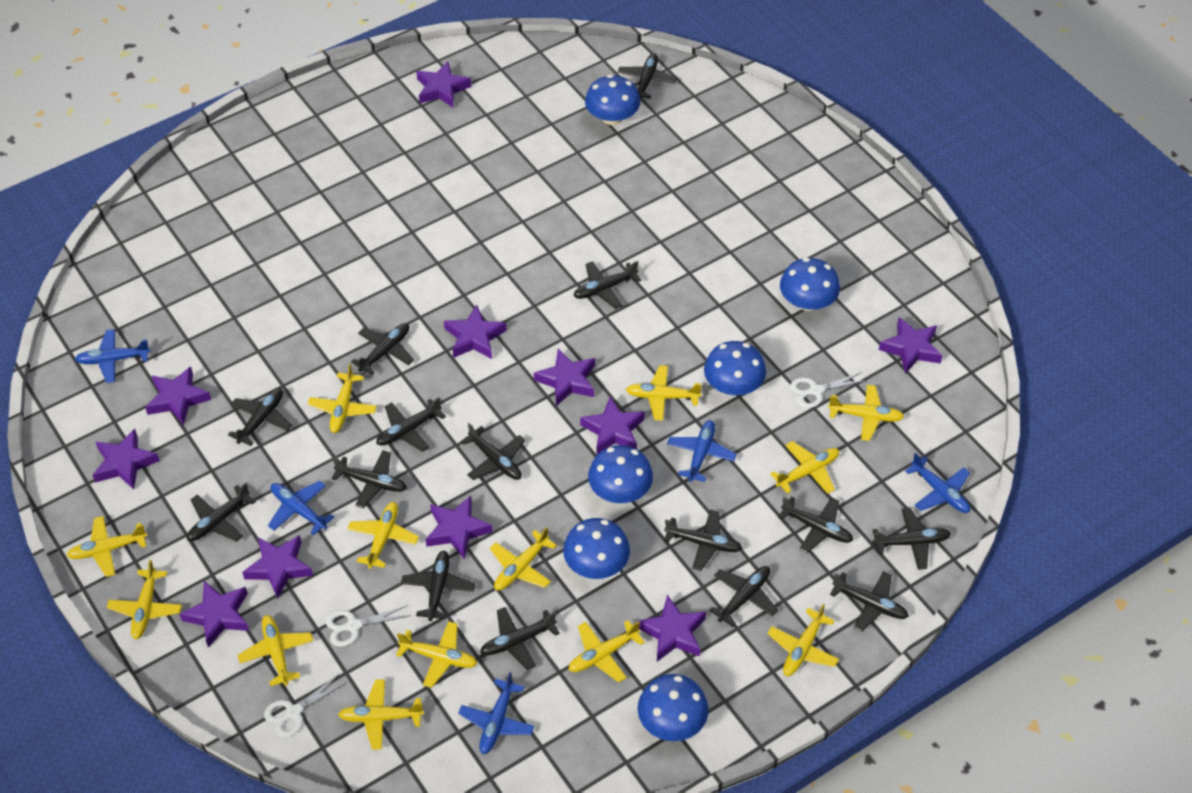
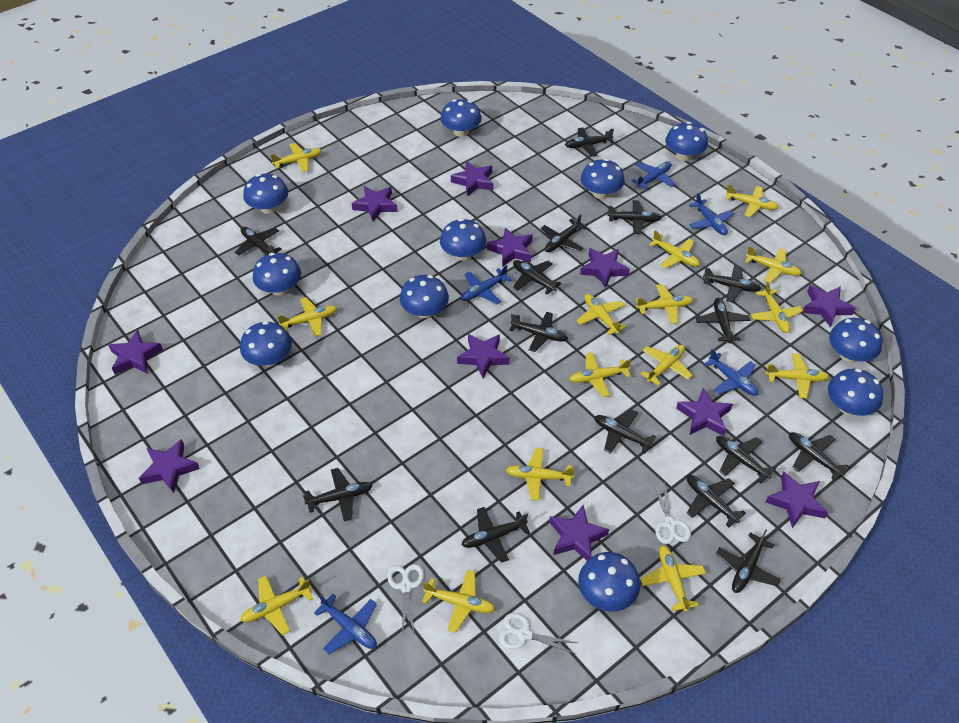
blue mushroom: [563,518,630,579] [585,75,640,125] [588,445,653,503] [638,674,709,741] [704,341,766,395] [780,258,840,311] = 6 -> [240,321,292,367] [243,174,288,214] [253,253,301,295] [400,275,449,318] [440,99,482,137] [440,219,486,261] [578,552,640,612] [581,159,625,199] [665,122,708,161] [828,369,883,416] [829,318,882,363] = 11
yellow plane: [66,516,147,577] [107,560,182,640] [238,615,313,686] [308,363,377,433] [338,679,424,750] [347,502,419,568] [396,621,477,688] [490,527,557,590] [569,620,645,682] [626,365,702,421] [767,603,839,676] [771,441,839,494] [828,385,904,441] = 13 -> [240,576,313,635] [270,143,321,172] [277,297,337,336] [422,570,495,633] [506,448,575,501] [569,353,631,397] [576,294,626,335] [636,284,693,324] [640,345,693,386] [640,545,706,612] [649,231,700,268] [726,184,779,217] [745,246,802,283] [750,281,803,333] [766,353,830,399] = 15

